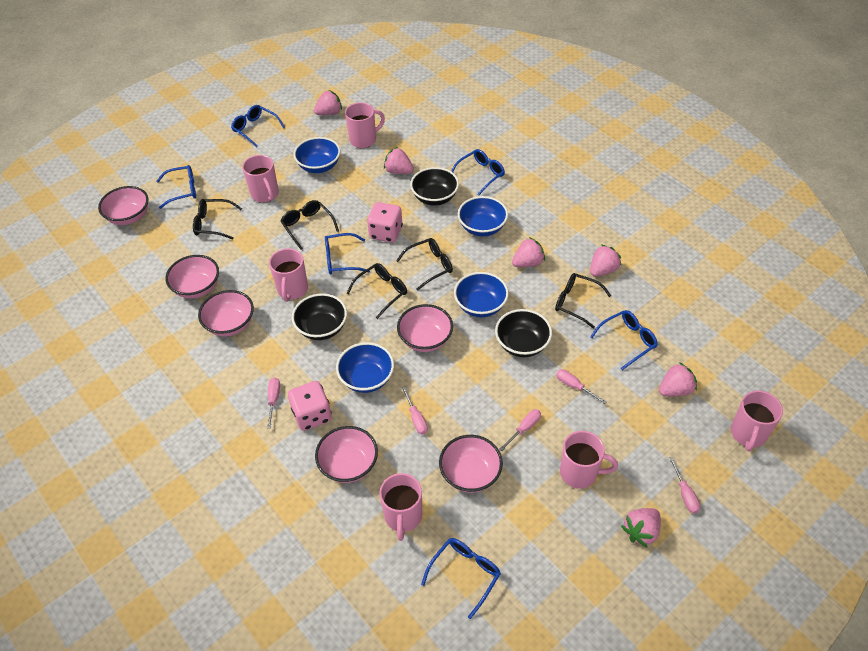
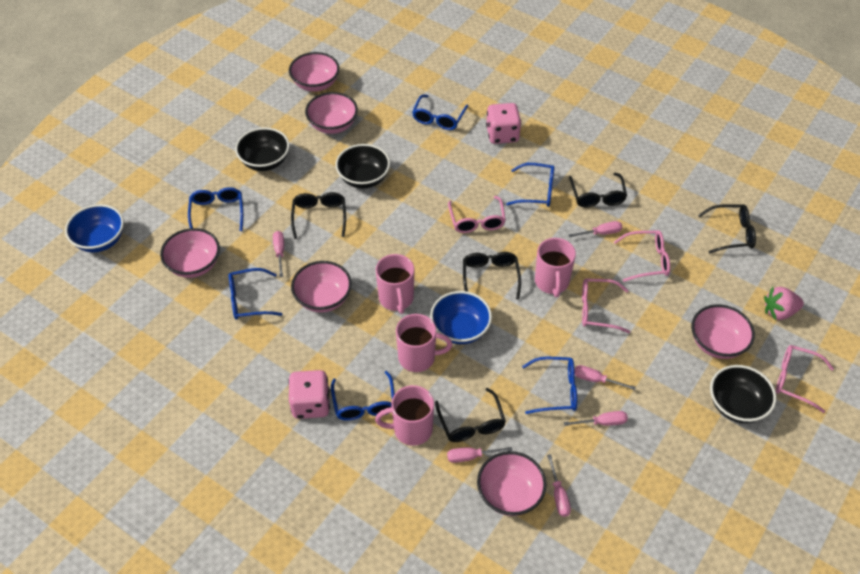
blue bowl: [293,137,340,173] [336,342,394,393] [454,272,509,317] [458,196,508,237] = 4 -> [65,204,124,252] [430,291,492,344] = 2
pink glasses: none = 0 -> [448,196,506,233] [582,278,630,333] [614,230,670,282] [776,345,834,413] = 4
pink mug: [242,155,279,203] [269,248,308,302] [345,102,385,148] [379,473,422,541] [560,431,618,489] [731,391,783,451] = 6 -> [375,385,434,446] [376,254,414,314] [396,314,452,372] [535,238,576,297] = 4
pink screwdriver: [267,378,280,428] [401,386,428,434] [500,409,541,451] [556,369,607,404] [669,457,700,513] = 5 -> [273,231,284,277] [447,447,513,463] [547,454,571,517] [564,411,628,426] [568,221,622,237] [575,365,636,390] = 6
pink strawberry: [314,90,342,115] [384,147,414,174] [512,237,545,267] [590,245,621,277] [621,508,661,548] [659,362,697,396] = 6 -> [764,287,804,320] = 1

